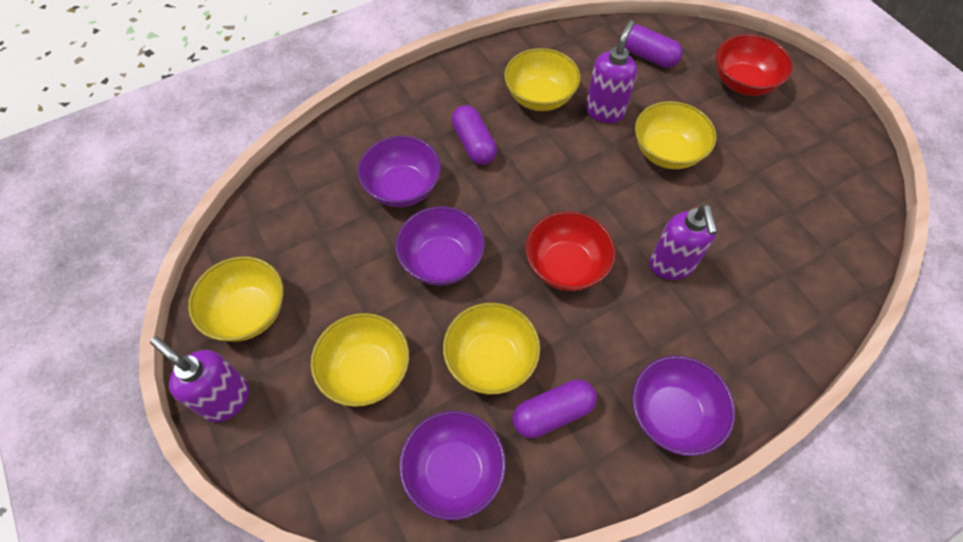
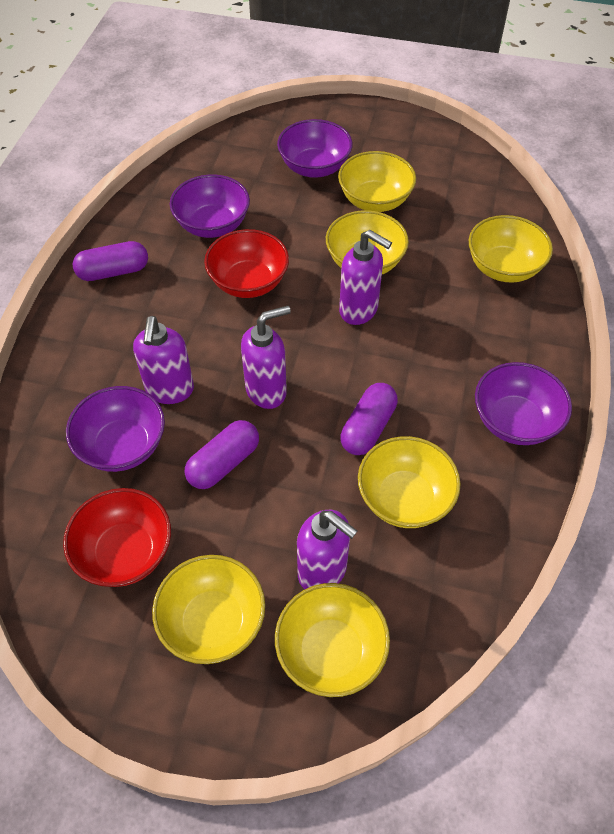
purple soap dispenser: [150,336,249,422] [586,20,637,123] [649,204,718,280] = 3 -> [133,316,194,404] [241,306,291,409] [297,510,357,589] [339,230,392,325] = 4
yellow bowl: [188,256,284,342] [311,313,409,407] [443,303,540,395] [504,48,581,111] [635,101,716,169] = 5 -> [152,555,265,664] [275,583,390,697] [326,210,409,274] [338,151,416,212] [358,436,461,528] [469,215,553,283] = 6

